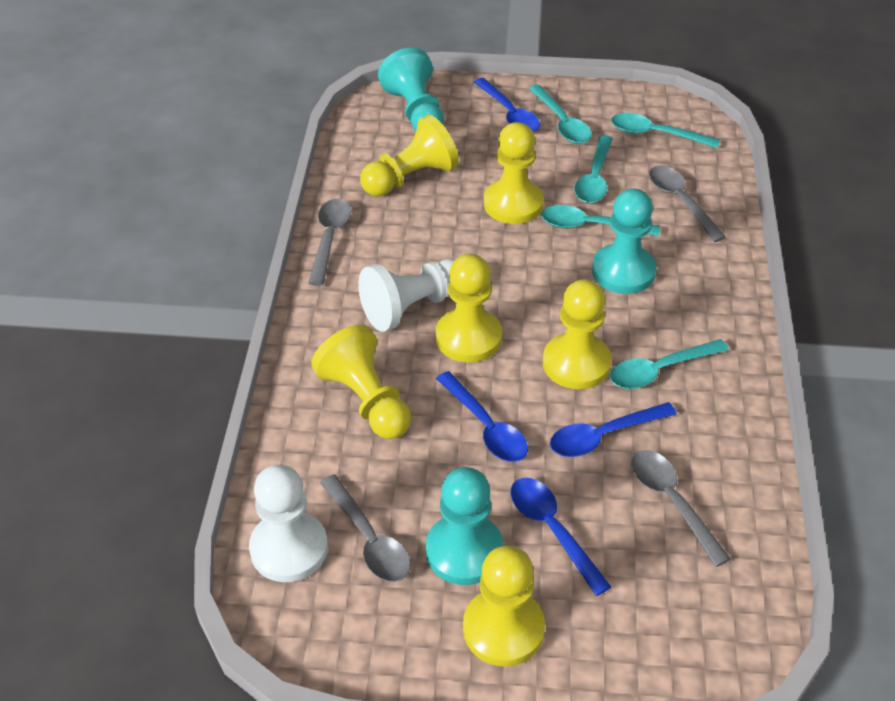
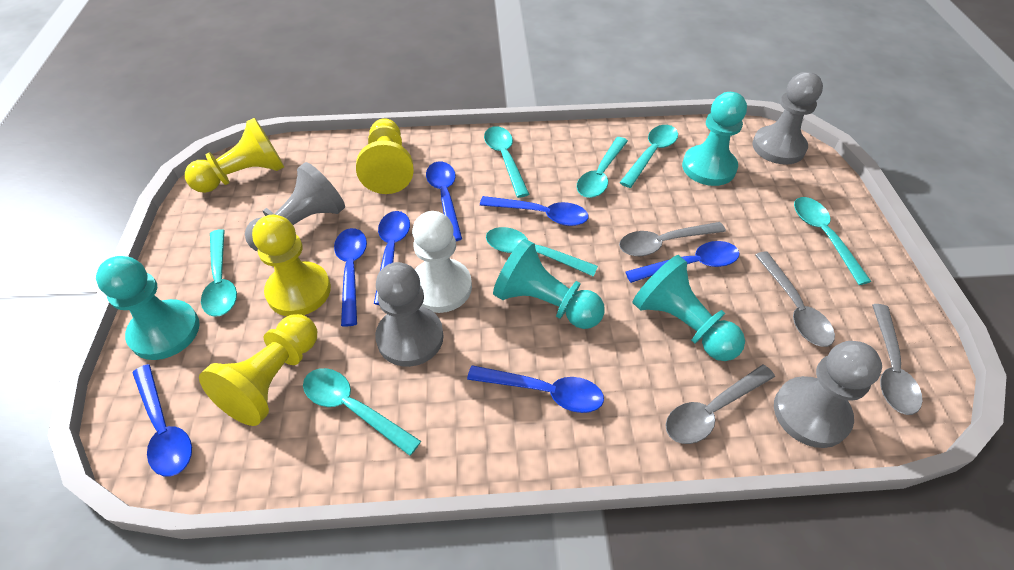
blue spoon: [436,371,528,462] [474,78,540,132] [511,478,611,596] [550,402,677,457] = 4 -> [133,364,192,477] [334,228,367,327] [374,211,410,305] [426,162,462,241] [467,365,604,413] [480,196,589,226] [625,241,739,283] = 7
grey pawn: none = 0 -> [245,162,345,251] [375,262,444,367] [752,72,823,165] [774,341,882,448] = 4
turquoise pawn: [378,48,444,131] [426,467,504,585] [592,188,656,294] = 3 -> [96,256,200,360] [493,239,605,329] [633,255,745,361] [682,92,747,186] = 4
turquoise spoon: [529,85,591,144] [541,205,660,236] [574,135,613,203] [610,339,729,389] [611,113,720,148] = 5 -> [201,229,237,317] [303,368,421,456] [484,126,529,198] [486,227,598,277] [577,137,628,198] [620,125,678,188] [794,197,872,285] = 7
white pawn: [249,465,328,582] [358,259,455,332] = 2 -> [412,211,472,313] = 1
yellow pawn: [311,325,411,439] [360,115,459,197] [435,254,502,362] [463,545,545,667] [484,122,544,224] [543,279,612,389] = 6 -> [185,118,284,193] [199,314,317,426] [252,215,331,316] [356,118,414,194] = 4

